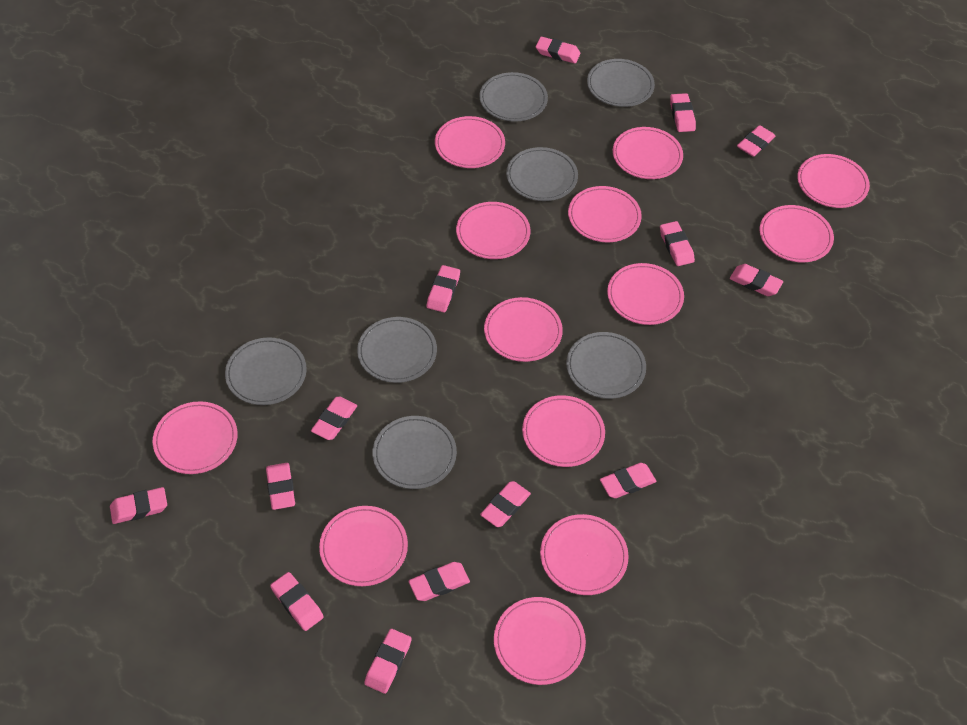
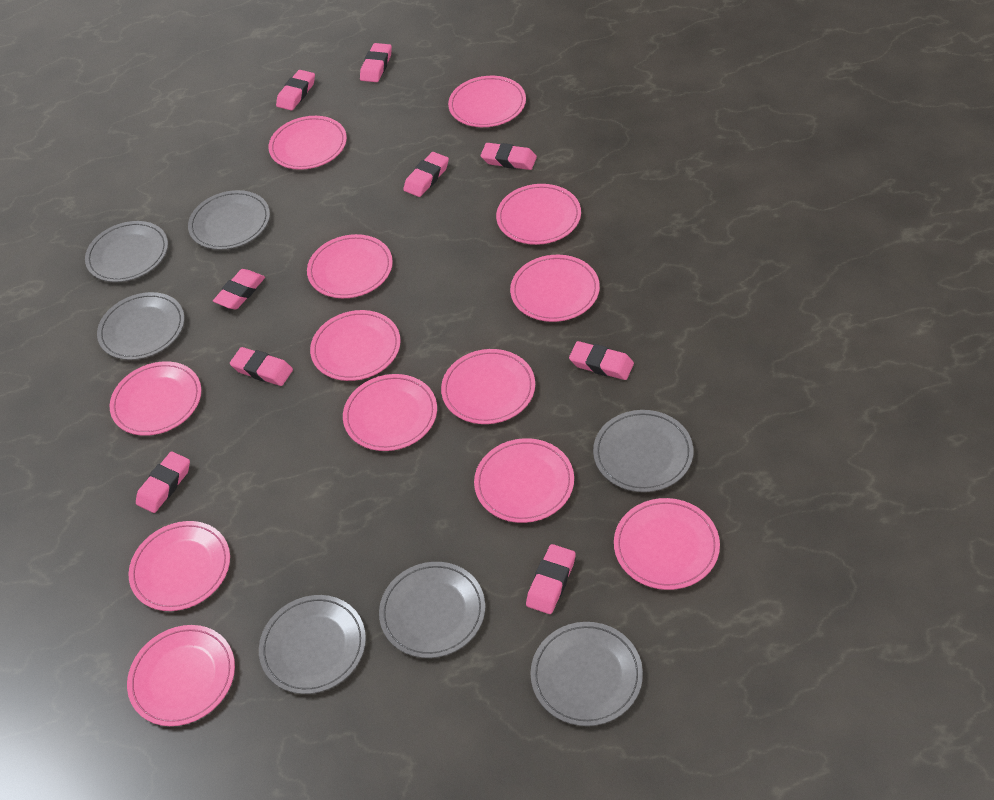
pink eraser: [110,487,167,524] [266,463,295,510] [270,572,324,631] [311,397,357,440] [364,629,412,694] [409,562,470,601] [427,265,460,312] [480,481,531,527] [536,37,581,64] [600,463,656,498] [660,221,695,266] [670,93,696,132] [730,264,783,296] [737,125,775,157] = 14 -> [136,451,190,513] [213,269,265,309] [230,347,293,386] [276,70,315,111] [360,43,392,82] [403,152,449,197] [481,143,537,170] [526,544,576,614] [569,341,634,380] = 9

